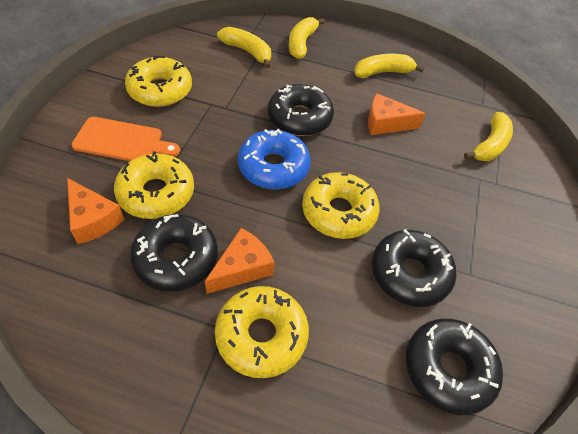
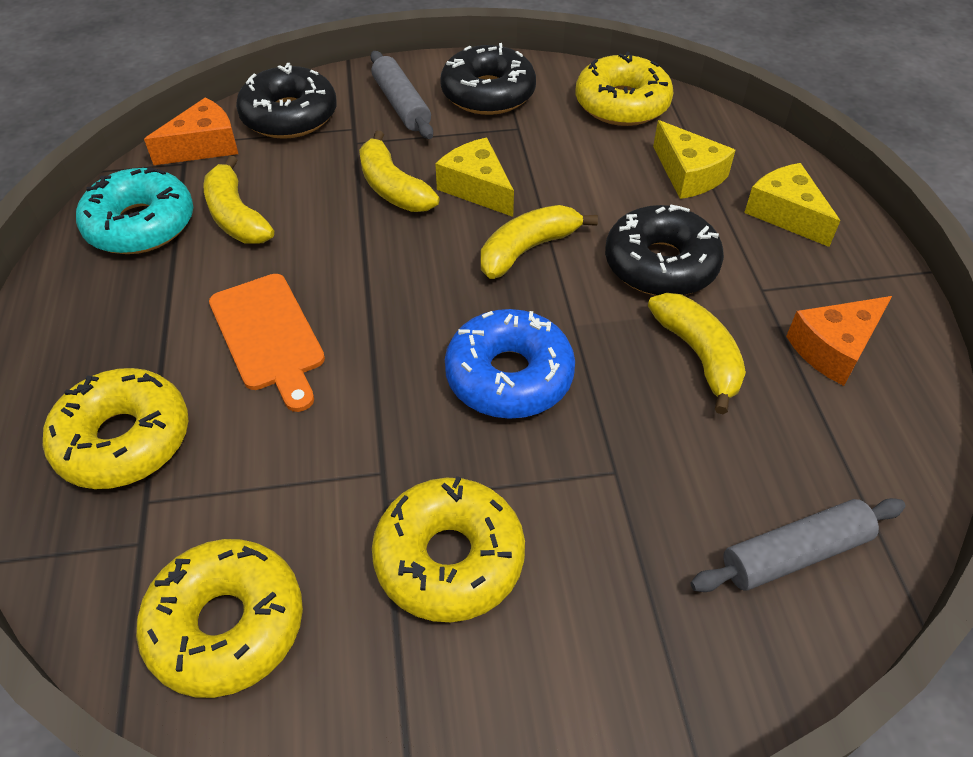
black donut: [130,214,218,291] [268,84,334,136] [372,229,457,307] [406,319,503,415] = 4 -> [236,63,337,139] [440,43,536,115] [605,204,724,296] = 3
grey rolling pin: none = 0 -> [371,51,433,139] [691,498,906,592] = 2
orange cheese: [67,178,124,244] [205,228,275,294] [368,93,426,135] = 3 -> [144,97,238,165] [786,296,892,386] = 2
turquoise donut: none = 0 -> [76,167,193,254] = 1
yellow cheese: none = 0 -> [435,138,514,217] [653,120,736,199] [744,163,840,247] = 3

